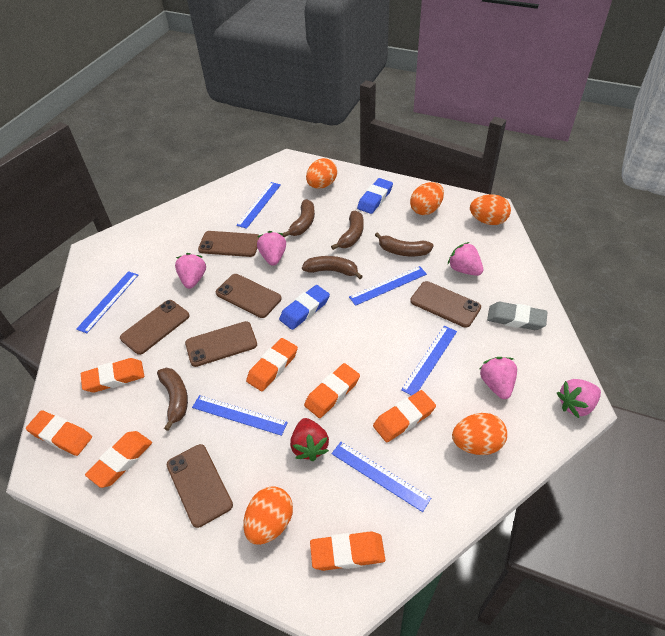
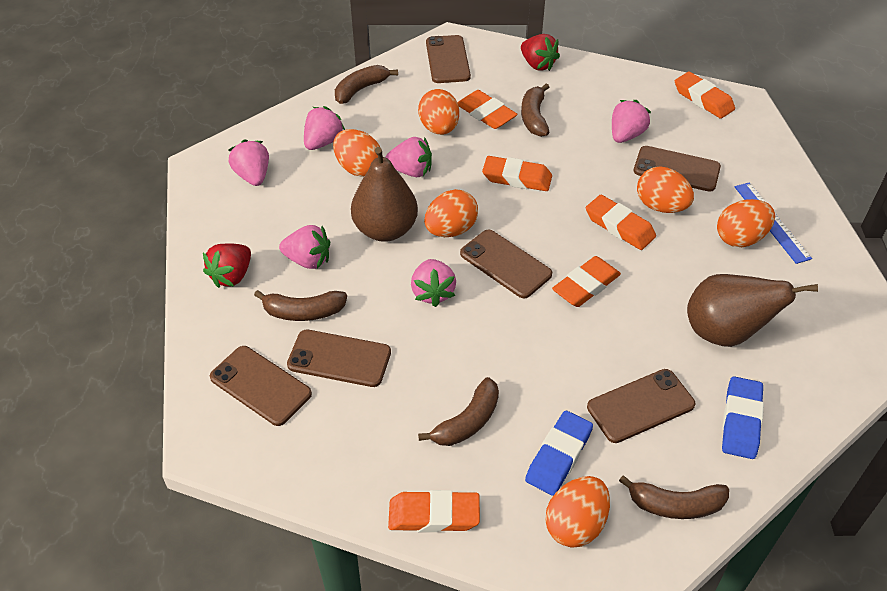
blue ruler: [76,271,138,333] [192,395,288,436] [236,182,281,229] [332,442,431,512] [349,266,427,306] [401,326,457,396] = 6 -> [735,182,812,264] = 1
brown pear: none = 0 -> [351,147,418,242] [687,274,818,347] = 2
grey eraser: [487,302,547,330] = 1 -> none = 0
orange egg: [243,486,293,545] [306,158,337,189] [410,182,444,215] [452,413,507,455] [470,194,511,225] = 5 -> [333,129,380,177] [418,89,459,135] [424,189,478,237] [545,476,610,547] [637,167,694,213] [717,199,775,247] = 6
orange eraser: [26,410,92,456] [81,358,144,392] [85,431,152,488] [246,338,298,391] [304,363,360,418] [310,531,386,571] [373,390,436,442] = 7 -> [388,490,480,532] [457,90,517,129] [482,156,552,191] [552,256,621,307] [586,195,656,250] [675,72,735,119] = 6
pink strawberry: [175,253,206,289] [257,231,286,266] [448,242,483,276] [480,357,517,399] [557,379,601,418] = 5 -> [228,139,269,186] [279,225,330,269] [304,106,345,150] [385,137,432,177] [411,259,456,307] [612,100,651,143] = 6
red strawberry: [290,418,329,461] = 1 -> [203,243,251,288] [521,34,560,71] = 2

